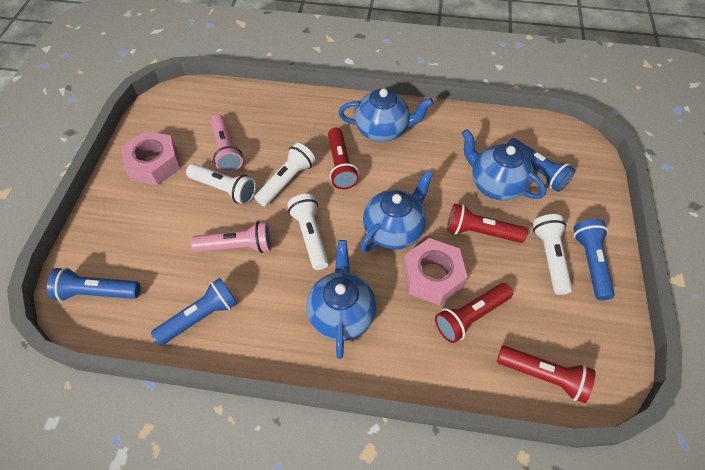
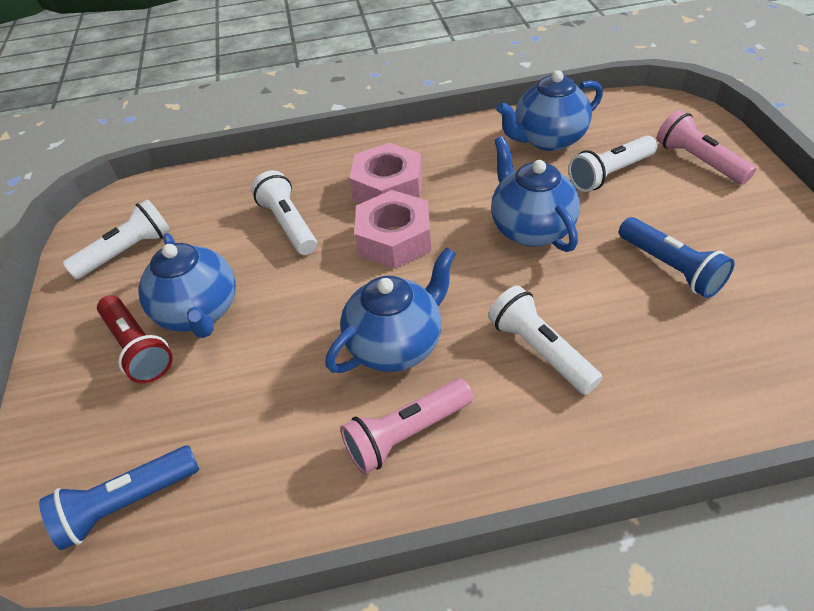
blue flashlight: [47,267,140,301] [151,278,237,346] [507,138,575,192] [573,219,615,300] = 4 -> [39,445,199,550] [619,217,735,298] = 2
red flashlight: [328,128,359,189] [435,283,513,343] [447,204,528,243] [497,346,595,403] = 4 -> [97,295,173,383] = 1

